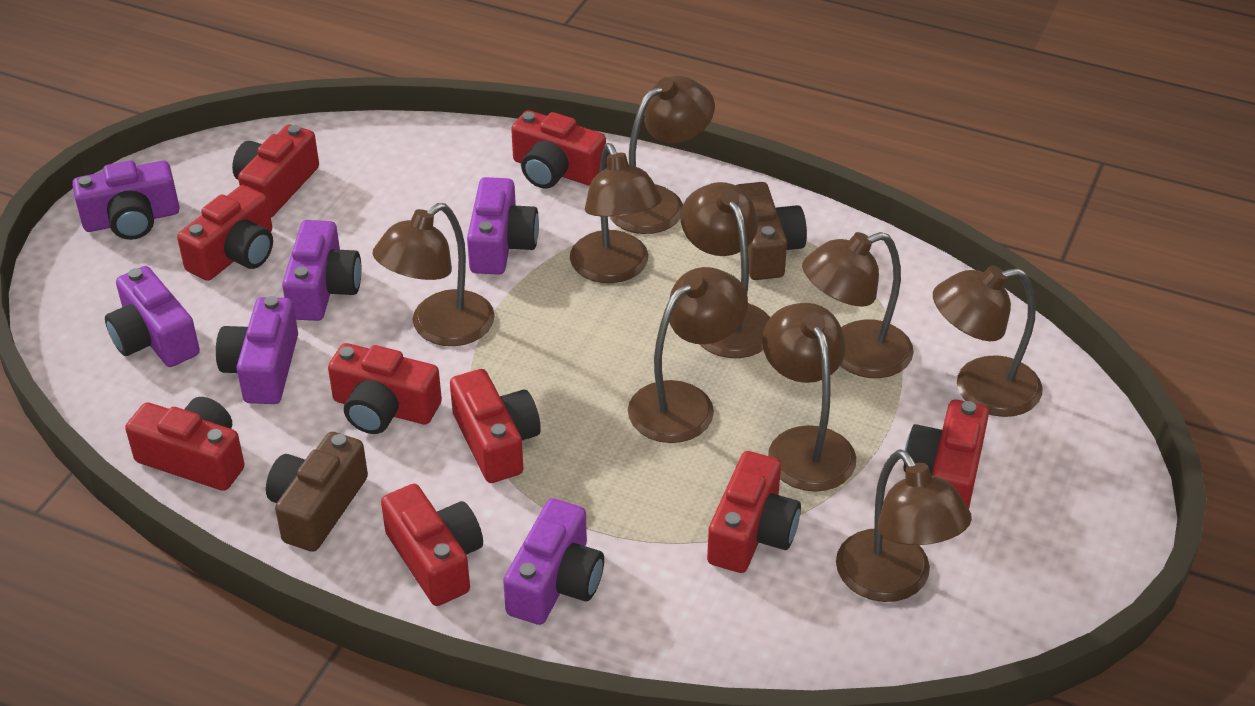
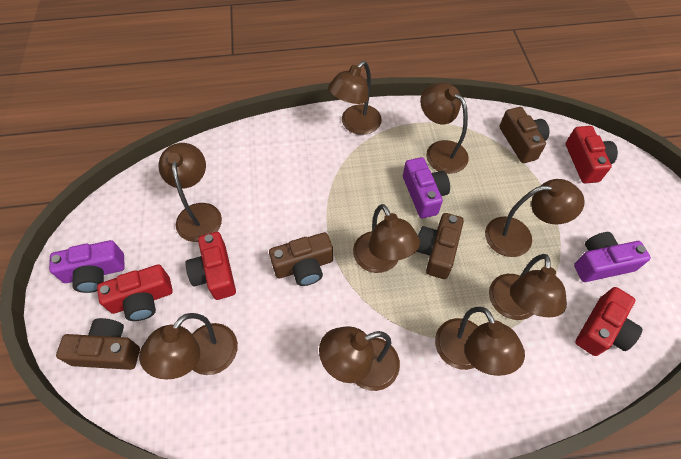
brown camera: [266,432,368,552] [736,182,807,280] = 2 -> [56,318,140,370] [269,232,333,286] [416,213,464,279] [499,107,549,163] = 4
purple camera: [72,160,180,240] [105,266,200,367] [216,296,298,404] [282,220,361,321] [467,177,539,275] [503,498,604,625] = 6 -> [49,240,125,293] [403,157,450,218] [574,232,651,282] = 3
red camera: [125,397,245,491] [177,185,273,281] [232,125,319,217] [328,343,442,434] [381,484,483,606] [450,369,541,483] [511,110,606,189] [707,451,801,573] [903,400,989,509] = 9 -> [97,264,173,321] [185,232,236,300] [566,126,618,184] [575,287,643,356] = 4

